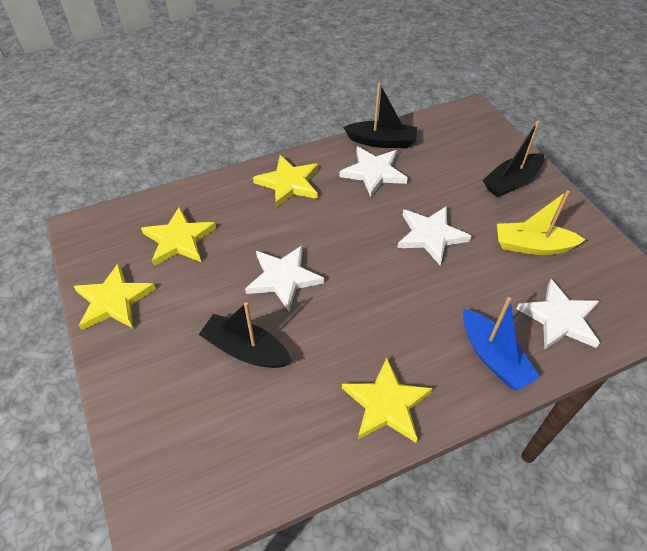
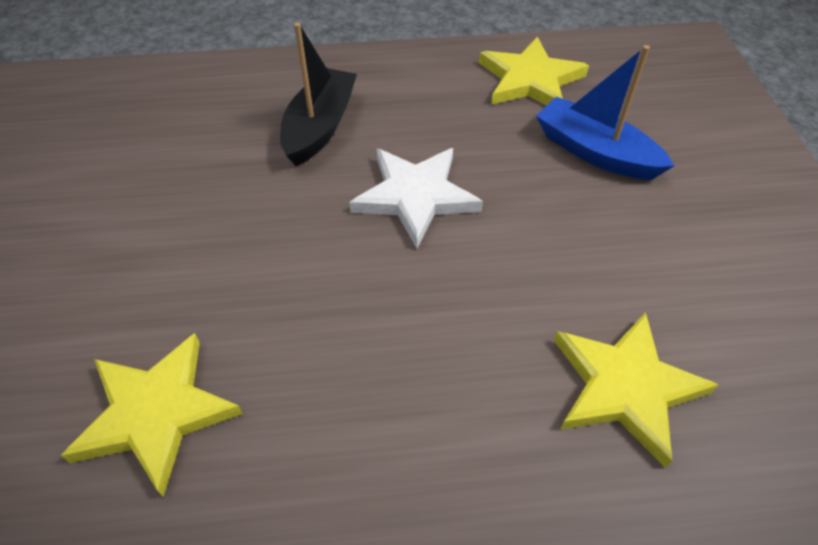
black boat: [198,302,292,368] [343,83,417,148] [483,121,544,197] = 3 -> [280,23,357,166] = 1
white star: [245,245,324,311] [340,147,408,197] [397,206,471,265] [516,279,600,350] = 4 -> [349,148,483,248] = 1
yellow boat: [497,190,586,255] = 1 -> none = 0
yellow star: [73,262,156,330] [141,206,216,266] [253,155,319,208] [342,358,433,443] = 4 -> [61,333,243,497] [479,37,589,106] [554,312,719,468] = 3

